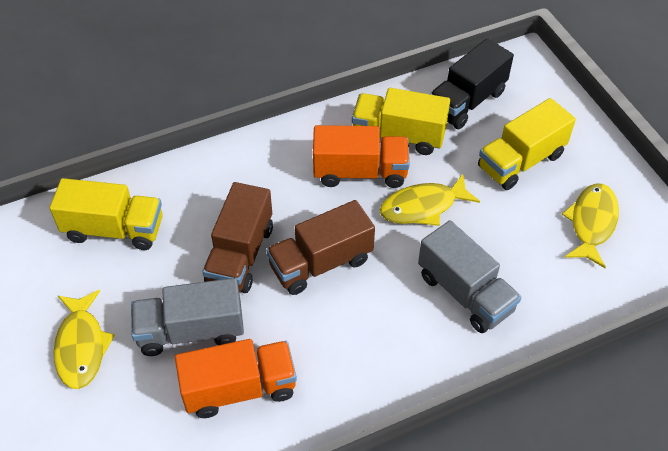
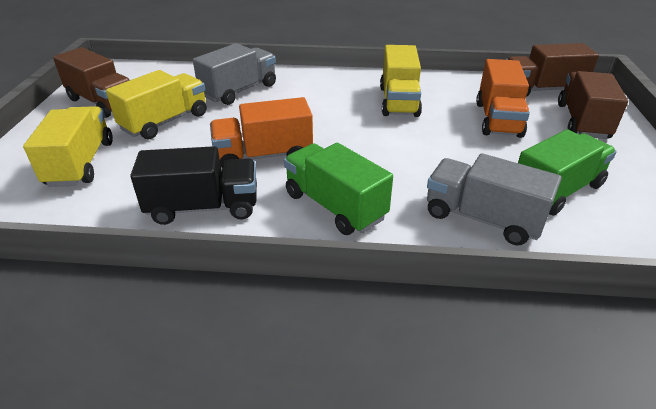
brown truck: [203,182,273,293] [266,200,375,295] = 2 -> [53,47,130,118] [506,43,599,97] [558,71,628,139] = 3
green truck: none = 0 -> [284,143,393,235] [518,129,617,216] = 2
yellow fish: [54,290,115,389] [380,174,480,226] [562,183,619,268] = 3 -> none = 0

